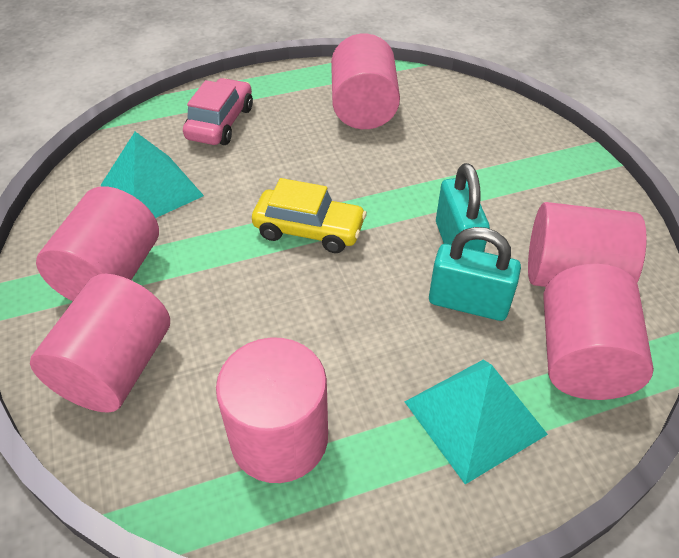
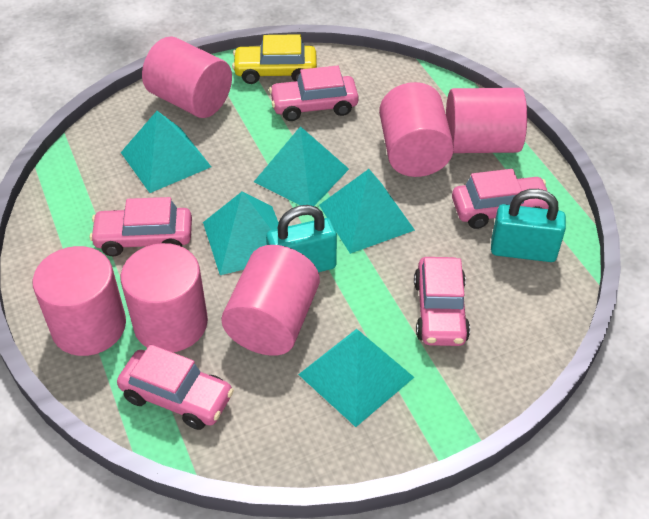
pink car: [183,78,253,145] = 1 -> [89,197,192,256] [117,344,234,430] [269,66,359,121] [414,257,470,346] [452,169,549,229] = 5
turquoise pyramid: [101,132,204,218] [405,360,548,484] = 2 -> [121,111,211,193] [203,191,279,275] [254,126,349,206] [298,329,414,427] [319,169,415,254] = 5

